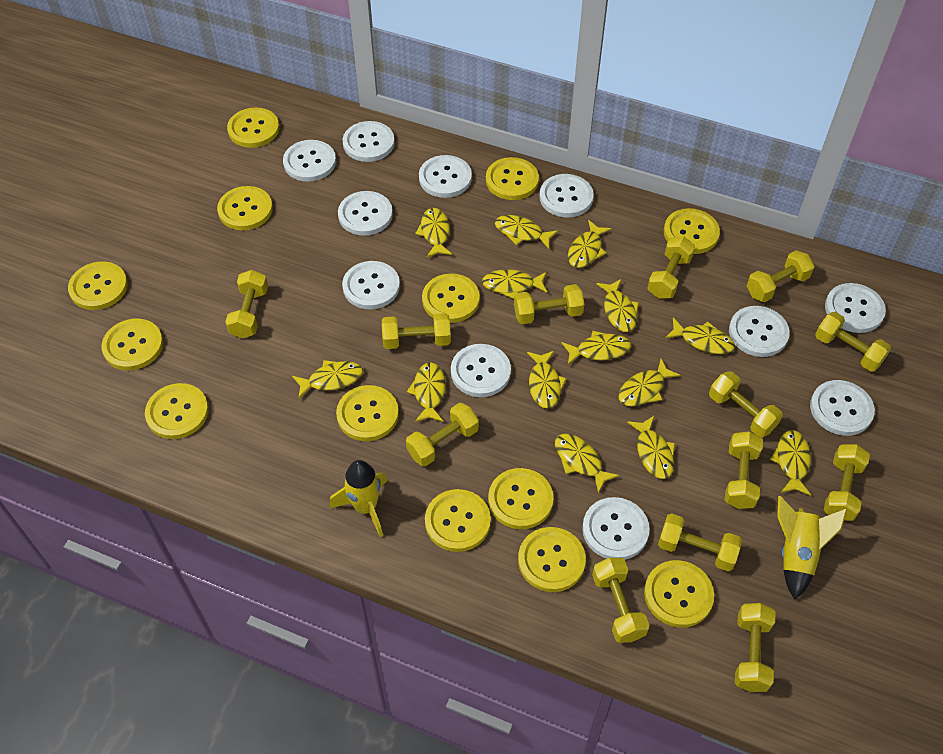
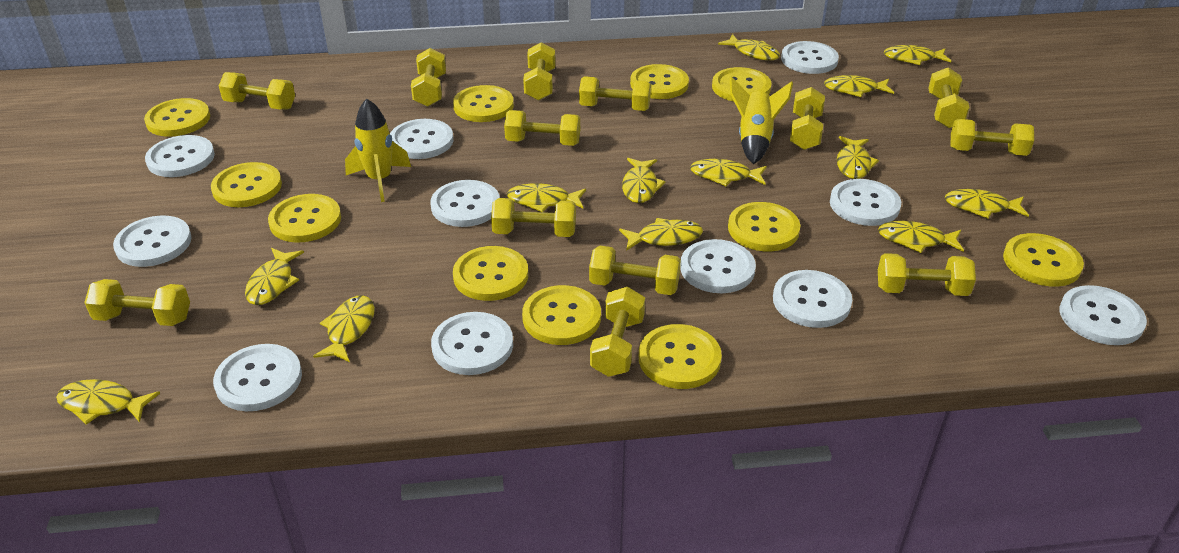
yellow button: [68,262,128,310] [101,319,163,370] [145,383,209,439] [217,186,273,230] [227,107,279,148] [336,385,399,441] [422,274,480,323] [425,489,491,552] [486,157,539,200] [488,468,554,529] [518,527,586,592] [644,560,714,628] [664,208,720,254] = 13 -> [144,98,210,137] [211,162,282,207] [268,194,341,243] [453,85,514,122] [453,246,528,301] [522,285,601,345] [630,64,689,99] [639,324,722,389] [712,67,772,101] [728,202,800,251] [1003,233,1084,287] = 11
yellow fish: [292,360,363,398] [407,362,446,422] [415,208,452,257] [482,269,547,299] [495,215,558,249] [527,351,567,408] [555,434,619,493] [562,331,631,365] [568,220,612,268] [596,279,639,332] [618,359,681,406] [627,416,675,479] [665,318,735,354] [770,430,811,496] = 14 -> [56,379,160,424] [245,248,304,305] [313,295,375,362] [507,183,586,212] [619,218,703,251] [622,158,665,203] [690,159,767,186] [718,34,780,60] [824,75,894,97] [837,136,879,179] [878,221,964,253] [884,45,951,65] [945,189,1029,219] = 13

